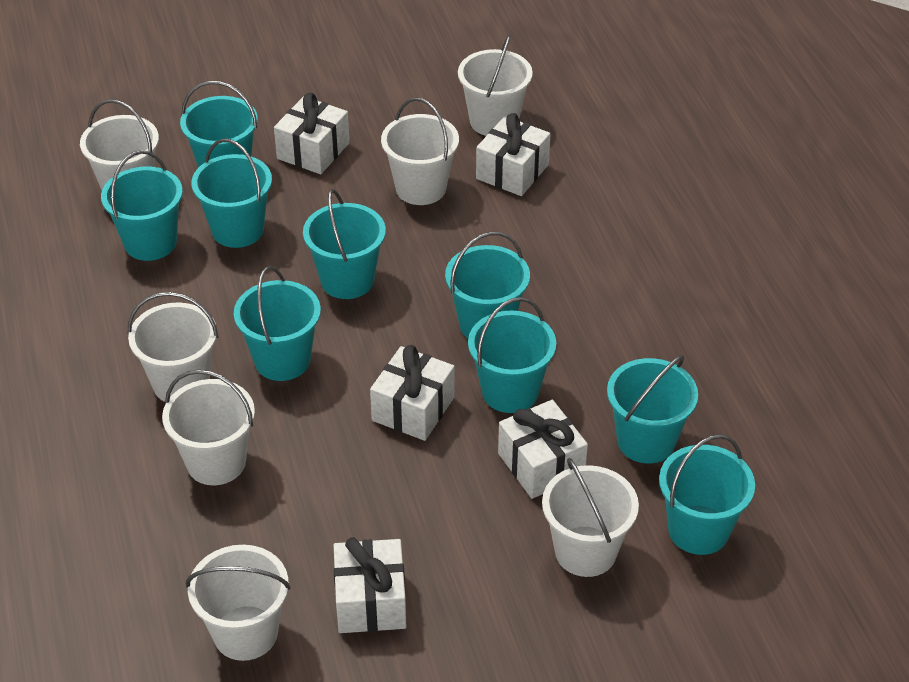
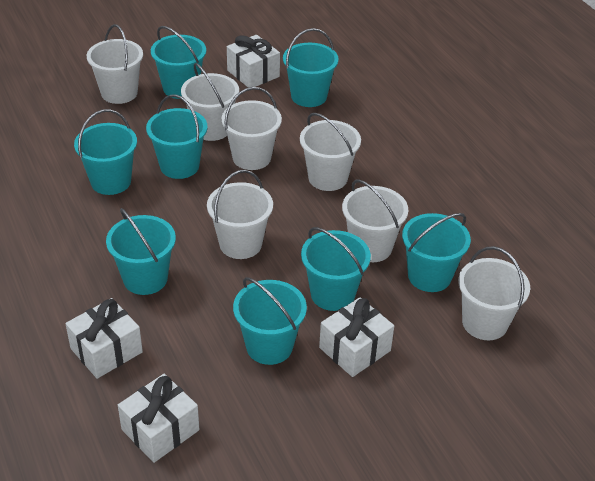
turquoise bucket: [101,150,183,261] [180,81,258,168] [191,139,272,248] [234,266,321,381] [303,189,386,299] [445,232,530,338] [468,297,556,413] [607,355,698,464] [659,434,755,555] = 9 -> [74,109,137,195] [106,208,176,295] [146,95,208,179] [151,26,206,99] [233,277,307,365] [283,28,339,107] [301,227,371,311] [402,213,471,292] = 8
white gift: [274,93,350,174] [334,537,406,633] [370,345,455,441] [476,113,550,196] [498,400,588,499] = 5 -> [65,298,143,379] [118,374,199,463] [227,35,280,88] [319,297,394,377] = 4

